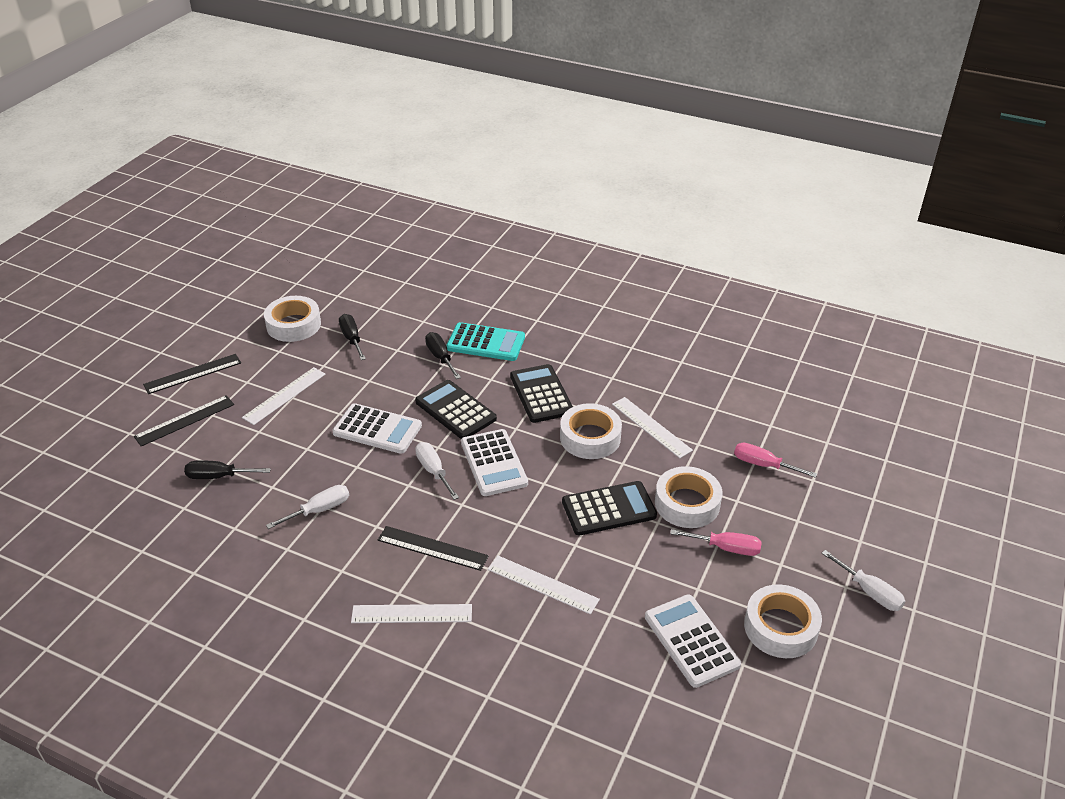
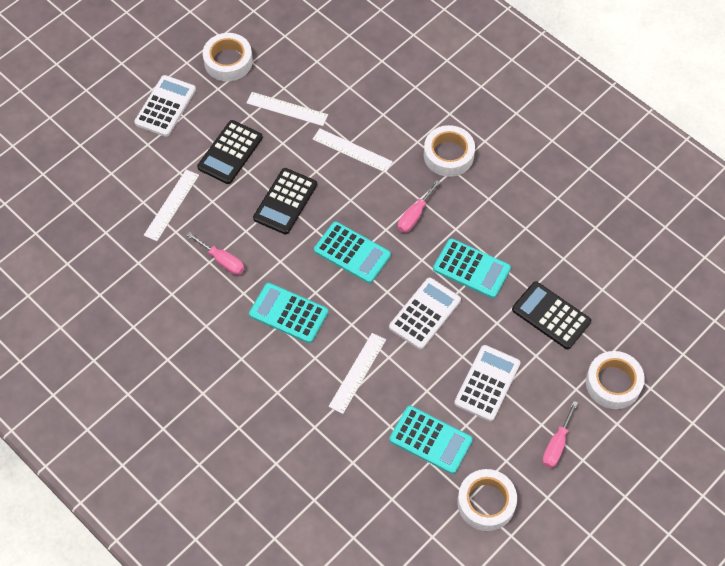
black ruler: [134,395,234,447] [143,354,241,394] [378,526,489,571] = 3 -> none = 0
black screwdriver: [184,460,271,479] [339,314,366,360] [425,332,461,379] = 3 -> none = 0
pink screwdriver: [670,529,762,556] [734,443,817,478] = 2 -> [187,233,244,275] [398,180,440,233] [542,401,578,468] = 3
turquoise calculator: [446,322,525,361] = 1 -> [249,283,328,343] [314,222,391,283] [389,405,473,474] [433,238,511,298] = 4
white screwdriver: [266,485,349,529] [415,442,459,500] [822,550,905,611] = 3 -> none = 0

